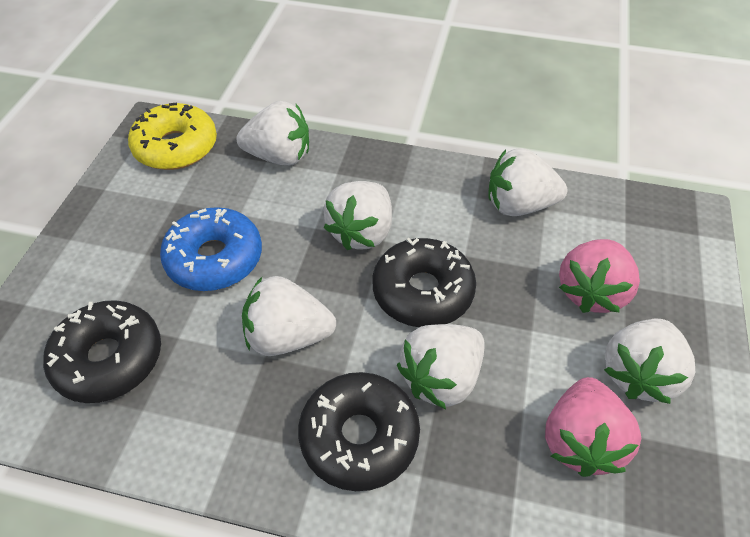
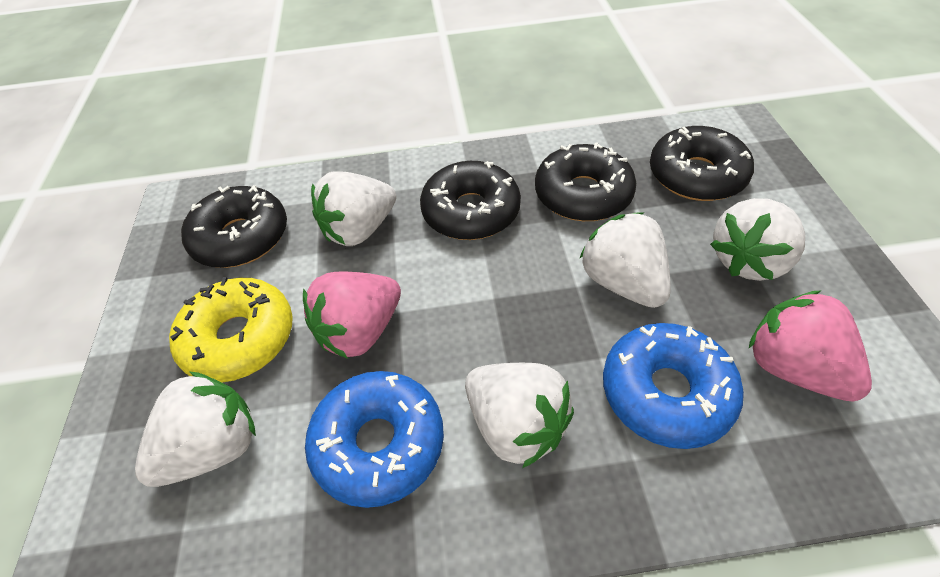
black donut: [43,300,161,403] [298,372,420,491] [372,238,476,327] = 3 -> [181,185,287,268] [420,161,521,240] [535,142,636,221] [650,126,754,201] = 4
blue donut: [160,207,262,291] = 1 -> [305,371,444,508] [603,323,744,449] = 2
white strawberry: [236,101,309,166] [242,276,336,356] [323,181,392,250] [397,324,485,409] [488,148,568,216] [604,319,695,404] = 6 -> [135,372,256,487] [311,171,396,246] [465,363,574,468] [579,212,671,308] [710,198,805,281] = 5

